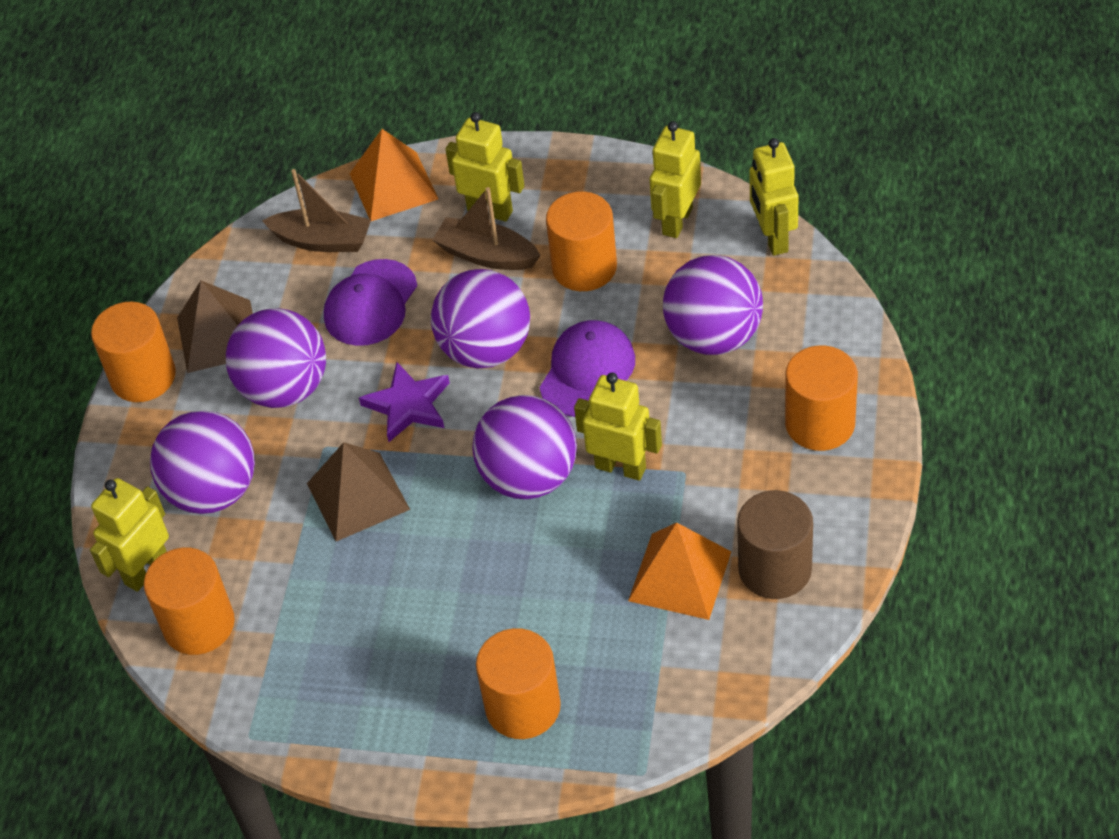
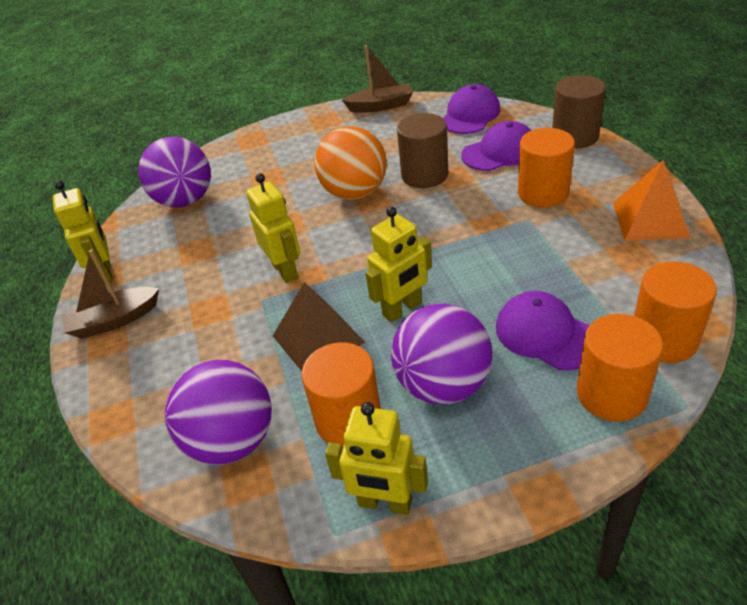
brown cylinder: [737,490,813,599] = 1 -> [397,113,448,188] [552,75,606,148] = 2
brown pyramid: [177,280,253,373] [307,442,410,541] = 2 -> [273,282,365,371] = 1
orange ball: none = 0 -> [314,126,387,200] = 1
orange cylinder: [91,302,176,402] [144,548,235,655] [476,628,561,739] [546,192,617,291] [785,345,858,451] = 5 -> [301,342,381,447] [518,128,575,208] [577,314,663,421] [634,261,717,363] = 4
orange pyramid: [350,129,438,221] [628,523,731,620] = 2 -> [613,160,691,241] = 1
purple ball: [150,411,255,514] [226,308,326,408] [431,269,530,369] [472,395,577,499] [663,255,763,355] = 5 -> [138,137,211,208] [165,360,272,465] [391,304,492,405] = 3
purple cap: [324,259,417,346] [539,320,635,417] = 2 -> [443,84,500,134] [461,121,532,171] [496,291,589,370] = 3
purple star: [359,362,450,442] = 1 -> none = 0
yellow robot: [90,478,169,592] [445,112,525,222] [574,373,662,481] [650,121,701,238] [749,138,798,256] = 5 -> [53,181,113,284] [246,173,300,283] [325,402,428,515] [365,207,432,322] = 4

